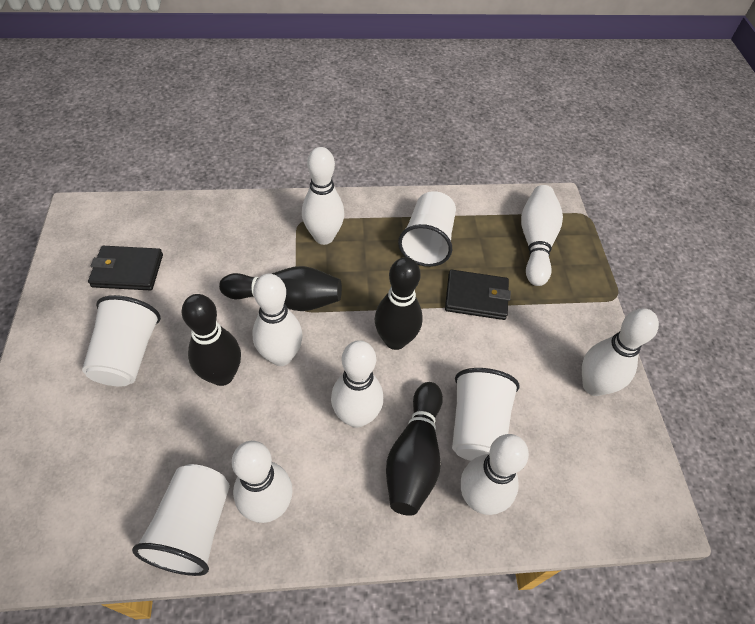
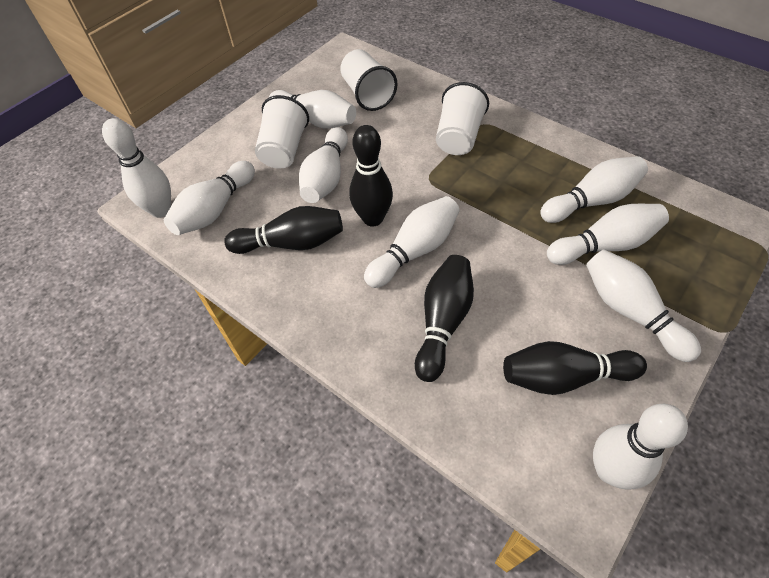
black wallet: [88,246,163,290] [445,270,511,320] = 2 -> none = 0
white bowling pin: [232,441,293,523] [252,273,303,366] [302,147,344,245] [331,340,383,428] [461,434,529,515] [521,185,563,286] [582,309,659,396] = 7 -> [102,118,171,218] [164,161,255,235] [269,90,356,129] [299,127,348,203] [364,196,460,288] [540,156,648,223] [547,204,669,265] [586,249,701,362] [593,404,688,490] = 9
white cup: [82,295,161,386] [132,464,230,576] [398,191,456,267] [452,368,520,461] = 4 -> [255,95,309,168] [340,49,397,111] [436,82,489,155] = 3

